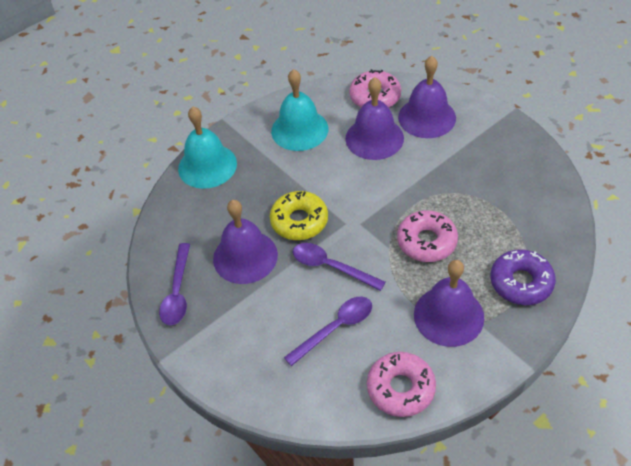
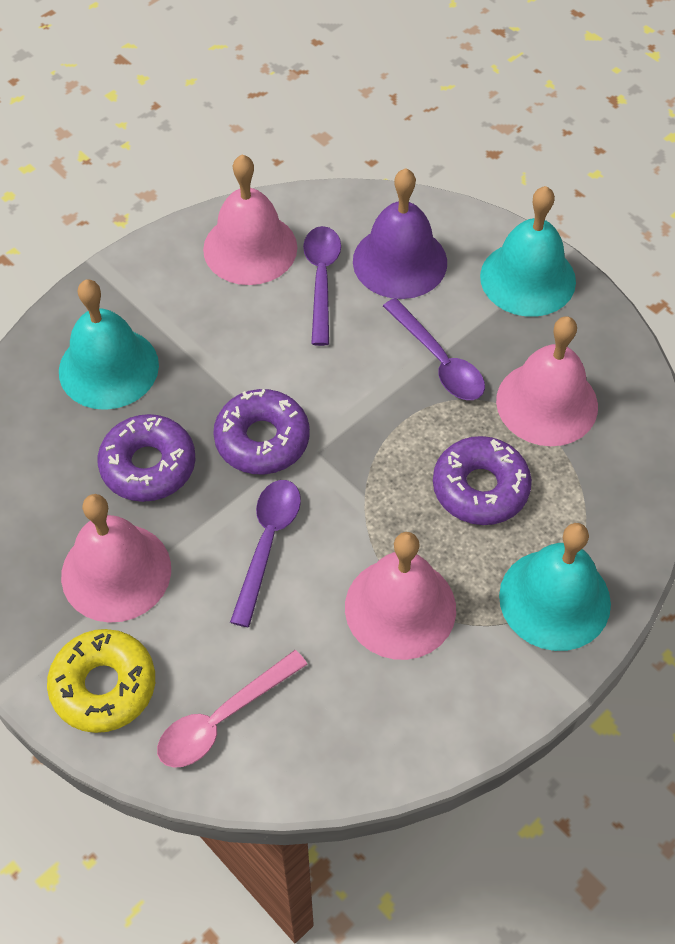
pink bell: none = 0 -> [61,494,171,623] [203,154,297,285] [345,532,456,660] [496,316,598,446] = 4
pink donut: [349,69,401,108] [367,352,436,417] [397,210,458,262] = 3 -> none = 0
pink spoon: none = 0 -> [157,650,308,768] = 1
purple bell: [213,200,278,284] [345,77,404,160] [398,56,456,138] [414,260,484,347] = 4 -> [353,168,447,299] = 1
purple donut: [490,249,556,305] = 1 -> [98,414,195,502] [213,389,310,474] [433,436,532,525] = 3
turquoise bell: [178,107,237,189] [271,69,328,151] = 2 -> [59,279,159,410] [480,186,576,317] [499,523,611,651] = 3

